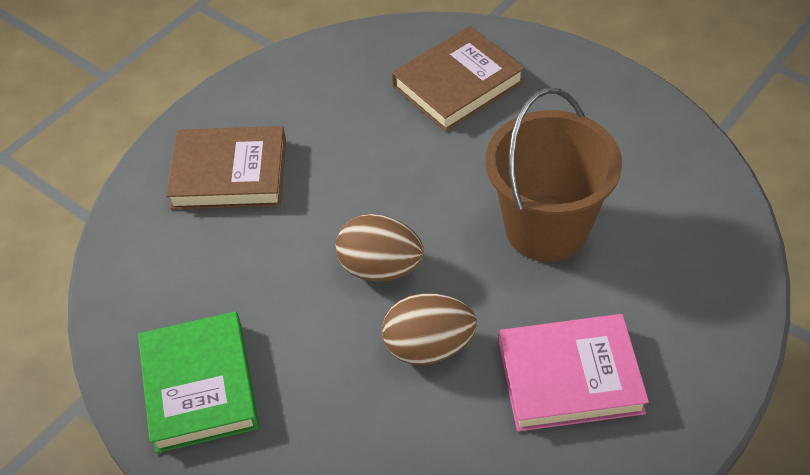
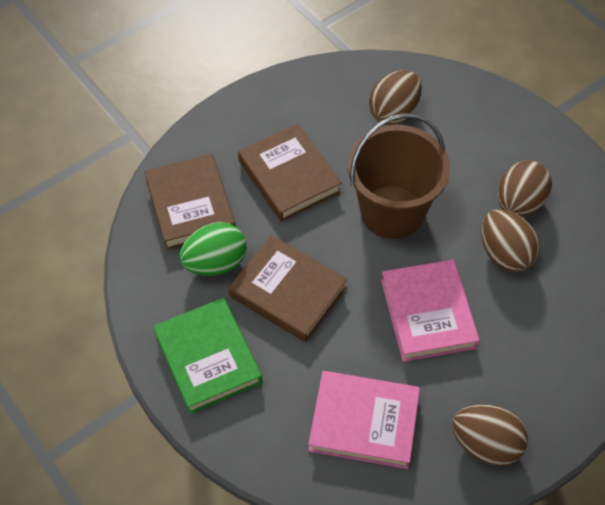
brown book: [166,126,286,210] [392,26,525,132] = 2 -> [144,154,236,250] [229,235,347,342] [238,123,342,222] = 3
brown egg: [336,214,424,281] [382,293,477,365] = 2 -> [369,70,422,125] [452,404,528,466] [482,209,540,272] [498,160,552,217] = 4
green egg: none = 0 -> [179,222,247,276] = 1
pink book: [499,314,649,432] = 1 -> [308,371,420,469] [381,260,480,362] = 2

